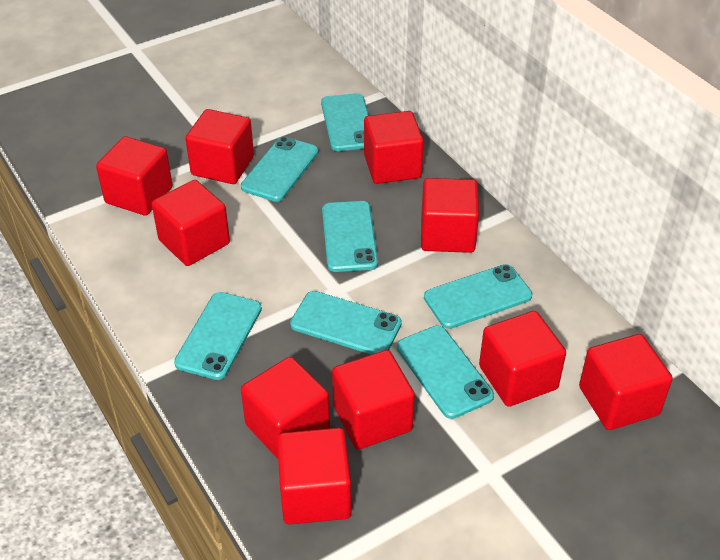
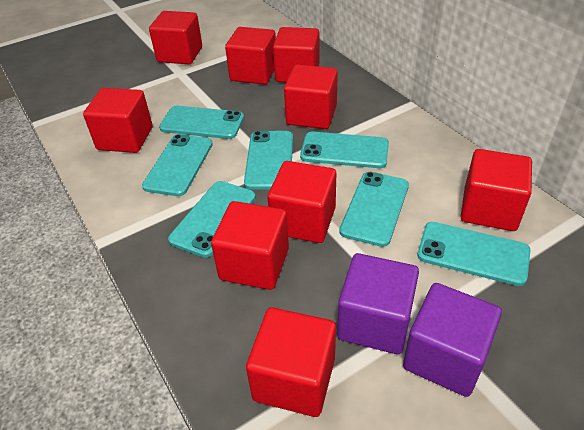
purple cube: none = 0 -> [337,253,419,354] [403,283,502,397] = 2
red cube: [96,136,173,216] [152,180,230,266] [185,109,254,184] [241,357,330,459] [277,428,351,525] [332,350,415,449] [364,111,424,184] [421,178,479,253] [479,311,566,407] [579,334,673,430] = 10 -> [83,88,153,153] [149,11,202,64] [211,201,289,290] [225,27,276,85] [246,307,336,417] [267,161,336,243] [273,27,320,82] [284,65,338,129] [460,149,532,231] = 9

